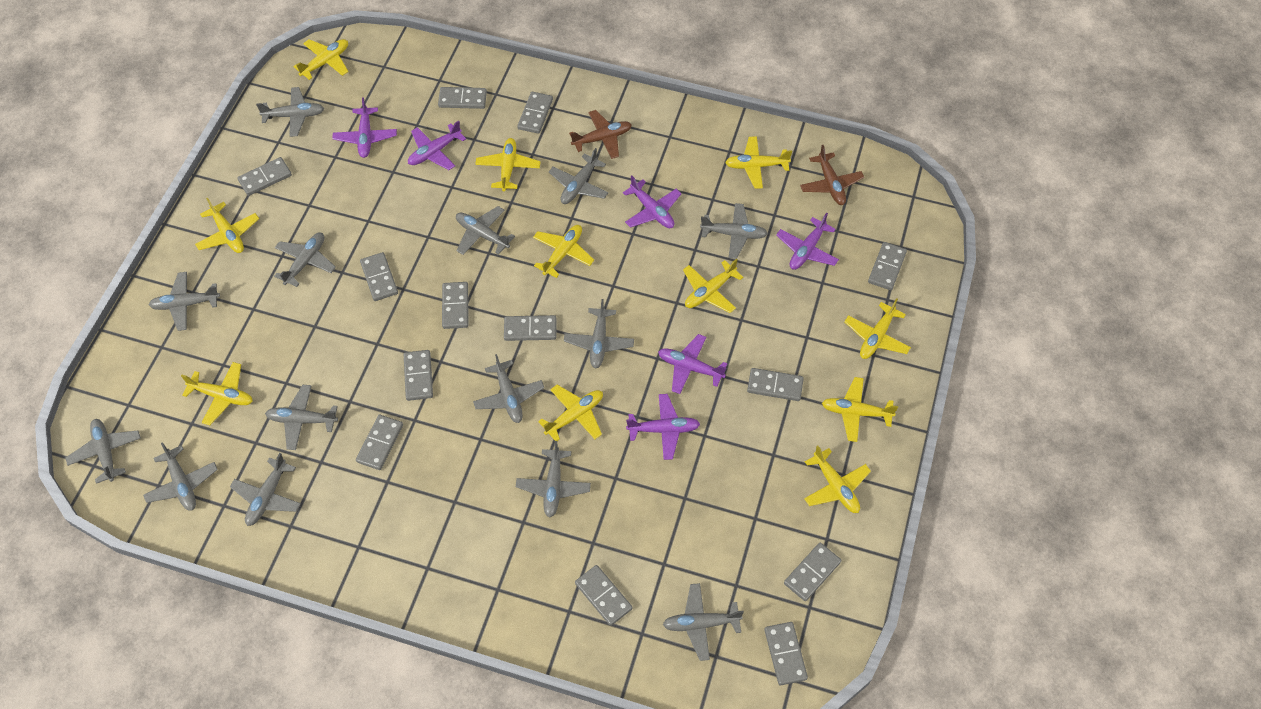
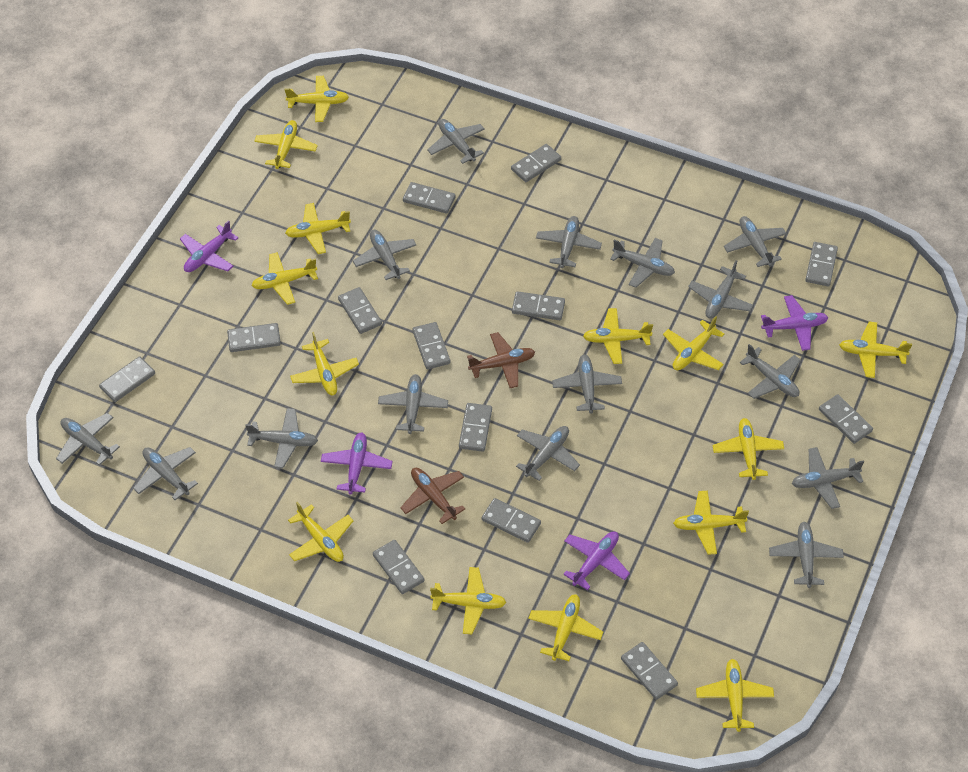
grey plane: [66,419,141,484] [143,442,218,511] [149,272,220,331] [230,453,301,526] [256,87,324,137] [265,385,338,450] [274,233,336,287] [456,206,515,255] [473,354,544,423] [516,441,591,518] [549,148,609,204] [564,299,634,369] [663,583,744,661] [700,203,768,259] = 14 -> [56,413,120,466] [133,447,198,500] [245,408,318,469] [353,230,416,280] [378,374,448,434] [427,119,485,164] [516,426,580,481] [536,216,602,268] [552,355,622,414] [610,238,675,288] [688,260,753,319] [724,216,787,267] [740,344,801,399] [769,522,844,588] [792,447,864,509] = 15
purple plane: [332,97,397,158] [408,121,466,170] [623,176,681,228] [626,394,700,460] [658,334,728,394] [776,213,839,270] = 6 -> [180,220,238,272] [321,433,393,495] [563,531,630,590] [761,295,829,351] = 4
yellow plane: [181,362,253,425] [195,197,259,253] [293,39,348,80] [475,138,540,191] [533,225,594,278] [538,385,603,441] [683,259,744,313] [725,136,792,189] [804,445,871,513] [822,377,898,442] [844,298,911,359] = 11 -> [251,252,318,305] [254,120,318,169] [285,76,349,122] [285,203,351,254] [288,502,353,562] [290,332,359,395] [430,567,507,634] [528,594,603,661] [583,308,653,364] [663,316,724,370] [673,491,749,555] [696,659,774,732] [713,418,784,480] [839,322,912,378] = 14

